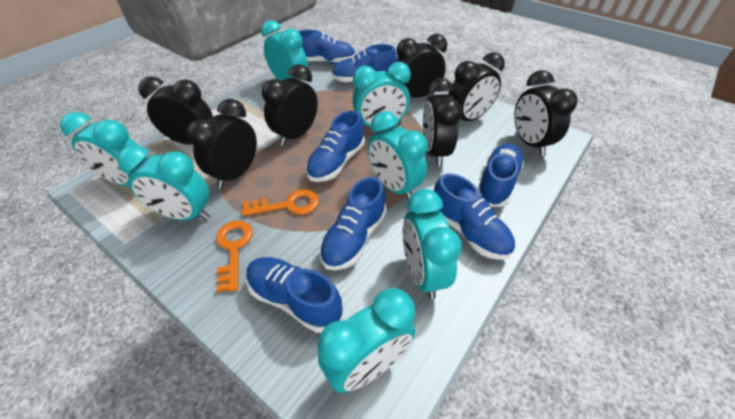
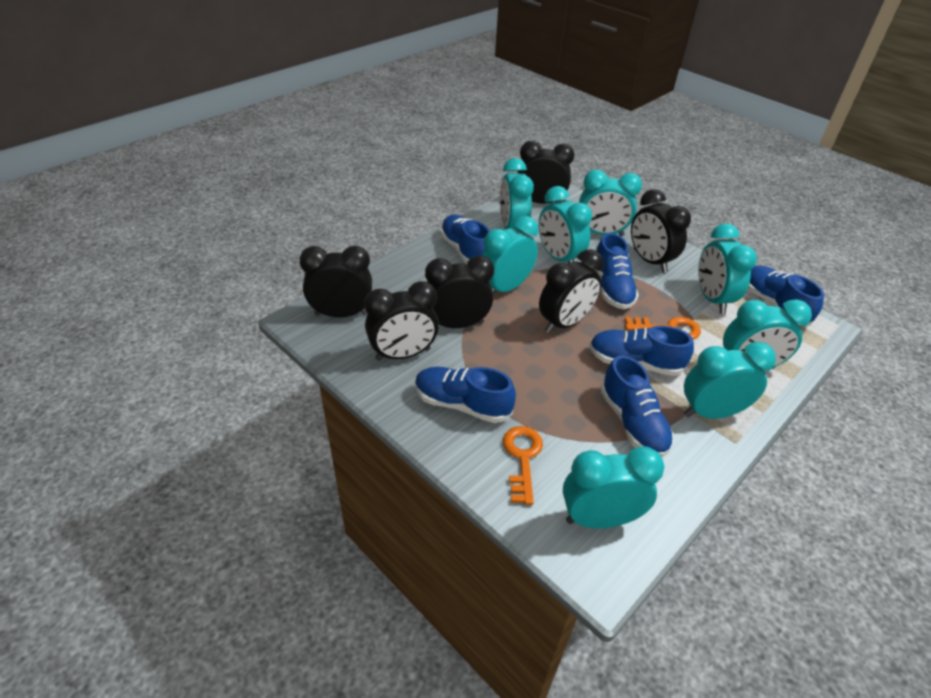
black clock: [138,76,213,145] [187,99,257,189] [262,64,318,146] [396,34,447,98] [423,78,462,166] [448,52,505,121] [514,70,578,156] = 7 -> [299,246,372,317] [364,281,439,361] [425,255,494,328] [518,141,574,204] [539,249,604,333] [631,189,691,273] = 6
blue shoe: [246,257,343,333] [298,30,355,64] [306,111,365,182] [319,177,387,270] [332,44,397,83] [434,173,515,260] [478,143,524,207] = 7 -> [415,367,516,423] [440,214,489,264] [589,326,694,376] [595,233,639,309] [600,355,673,457] [748,265,824,326] = 6
turquoise clock: [60,112,146,186] [117,145,210,221] [261,20,308,81] [318,288,416,393] [352,62,411,129] [368,111,428,200] [402,189,462,299] = 7 -> [482,216,538,294] [500,158,534,229] [538,186,592,263] [563,447,664,529] [579,170,642,236] [684,342,776,419] [698,223,757,314] [723,299,812,370] = 8

